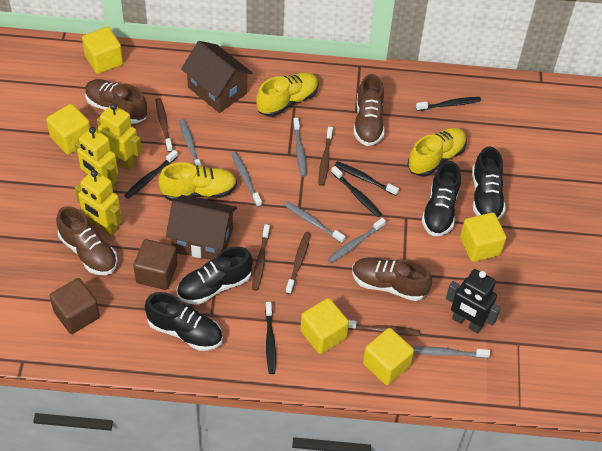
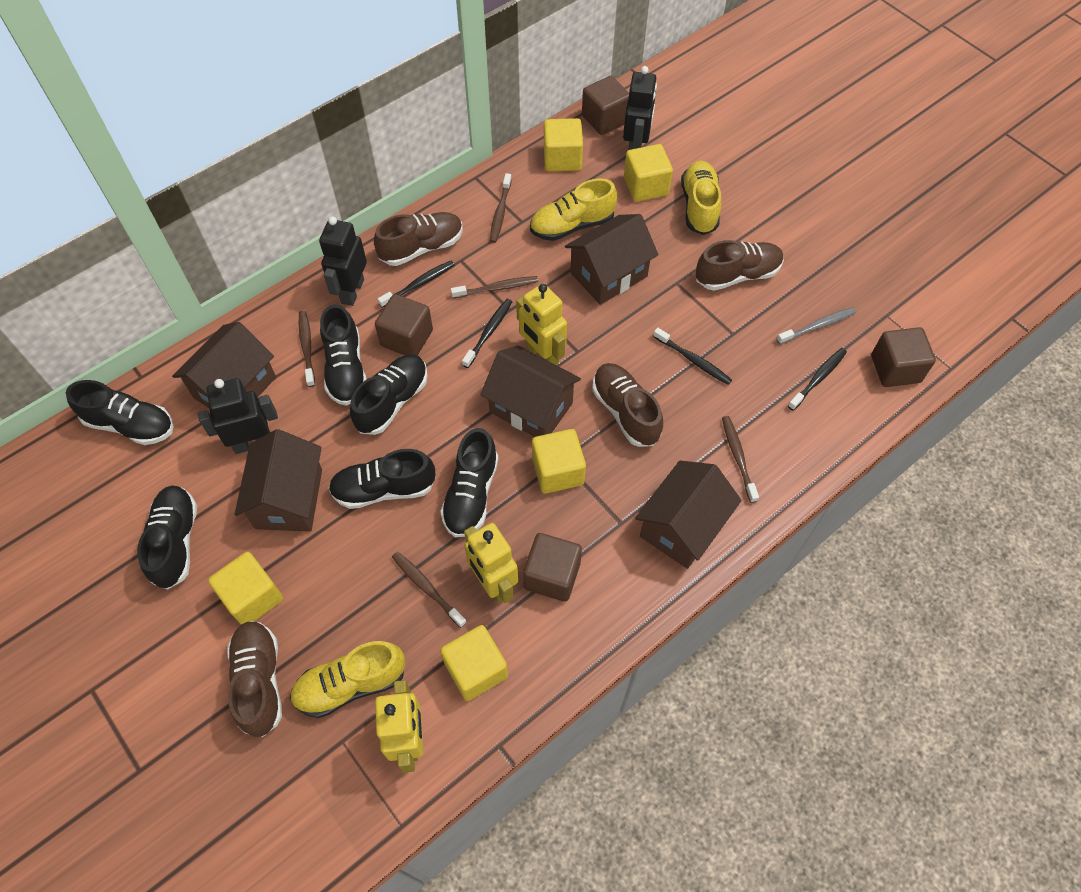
black robot: [446,269,501,334] = 1 -> [198,378,278,454] [319,216,367,306] [623,66,657,150] = 3
black shoe: [145,292,223,351] [177,246,253,305] [422,161,461,236] [472,147,506,219] = 4 -> [66,380,174,445] [137,485,197,590] [320,304,367,406] [328,449,435,509] [350,354,428,435] [440,428,499,538] = 6
black toothbrush: [124,150,178,199] [265,302,276,374] [331,166,382,217] [335,161,399,196] [416,97,481,111] = 5 -> [378,260,455,308] [462,299,512,368] [653,328,732,385] [788,348,847,411] = 4
brown cube: [49,278,100,334] [133,239,177,290] = 2 -> [375,294,433,356] [523,533,582,602] [582,76,629,135] [871,327,936,387] = 4
brown house: [166,195,237,260] [181,41,253,113] = 2 -> [172,322,276,408] [235,429,322,532] [480,345,581,437] [565,214,658,305] [635,461,742,569] = 5
grey toothbrush: [179,119,202,166] [231,151,262,207] [284,202,345,243] [293,118,307,177] [328,218,386,263] [412,347,490,358] = 6 -> [777,307,856,344] = 1

